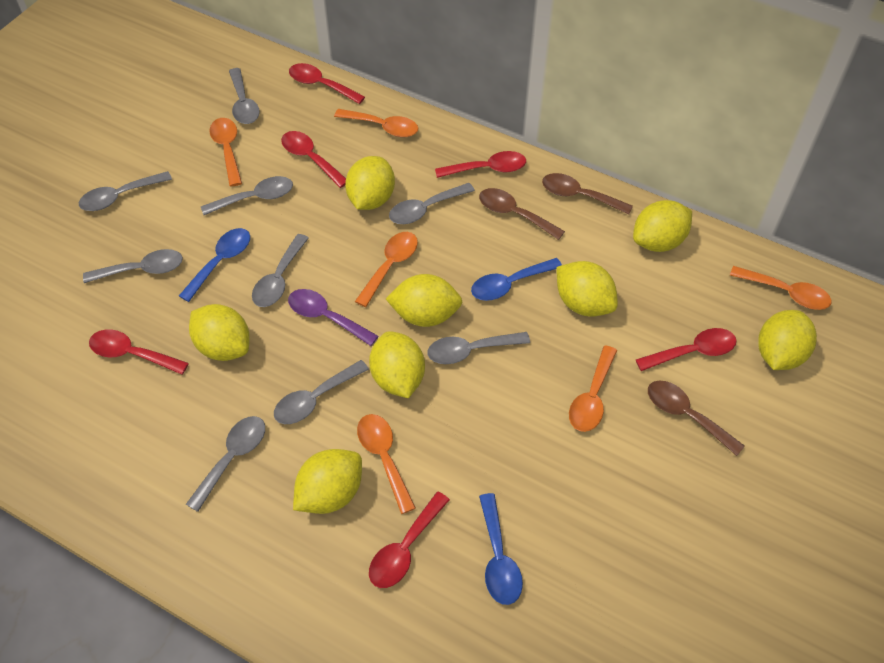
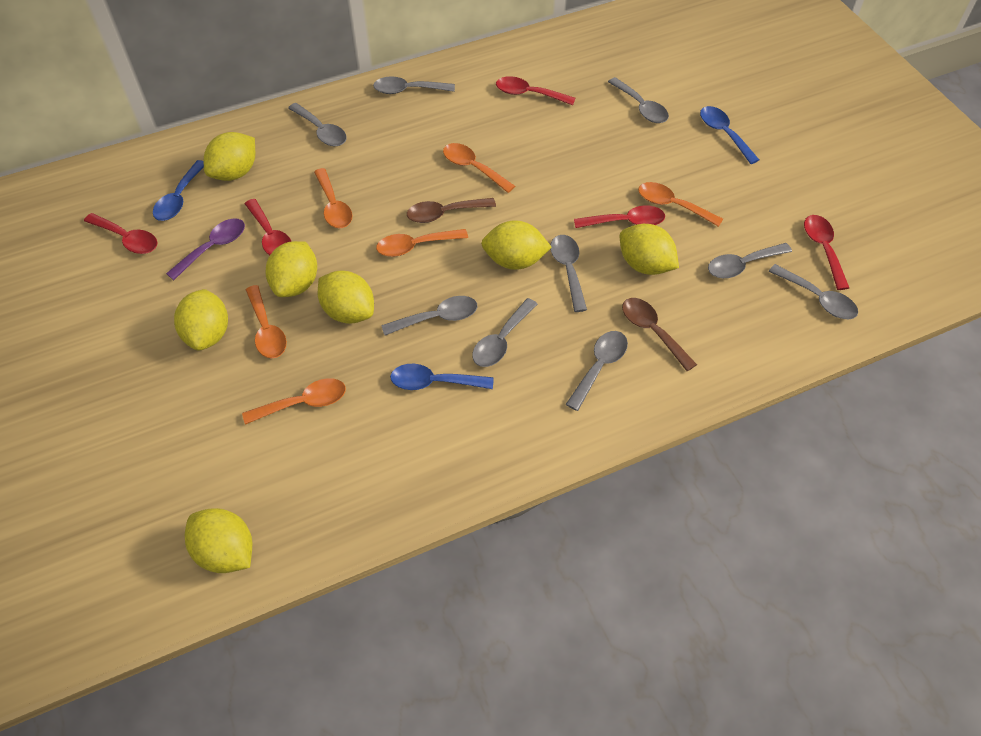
brown spoon: [479,188,565,240] [542,173,633,215] [648,381,745,456] = 3 -> [407,198,496,223] [622,298,697,371] = 2
red spoon: [89,329,189,374] [281,131,346,188] [289,63,365,104] [369,492,450,588] [435,151,526,178] [636,328,737,371] = 6 -> [84,213,158,254] [244,199,292,255] [496,76,575,105] [574,205,665,228] [804,215,849,290] = 5
yellow lemon: [189,304,250,361] [293,449,362,514] [345,156,395,210] [369,331,425,398] [386,274,462,327] [556,261,618,317] [633,200,692,252] [758,310,817,370] = 8 -> [174,289,228,351] [185,508,252,573] [204,132,255,181] [265,241,317,297] [318,271,374,324] [481,220,552,270] [620,224,679,275] = 7

